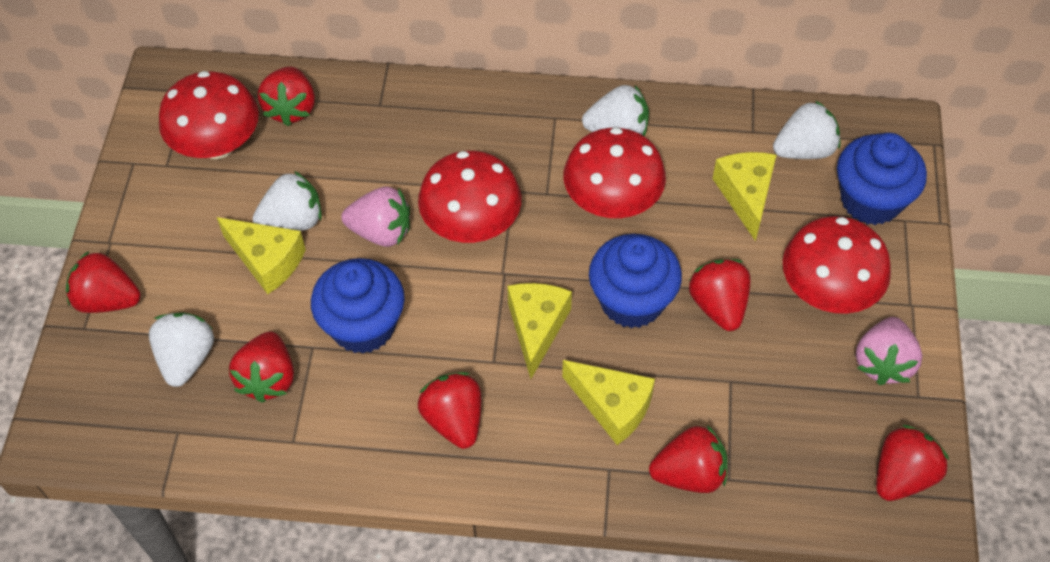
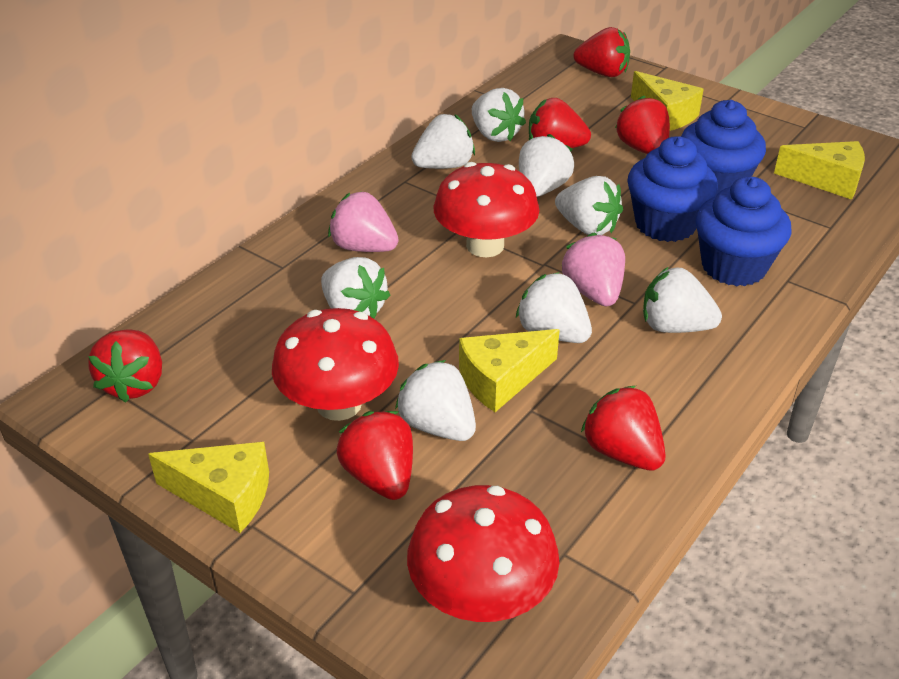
red mushroom: [159,71,259,159] [418,151,521,243] [564,127,666,218] [783,216,891,314] = 4 -> [272,308,399,421] [407,485,560,622] [434,162,539,257] = 3
red strawberry: [66,251,141,313] [229,332,294,403] [258,66,315,126] [418,372,481,449] [649,425,728,493] [689,259,751,331] [876,425,949,501] = 7 -> [88,329,162,403] [337,411,413,500] [529,98,591,148] [574,27,630,77] [581,386,666,471] [615,96,670,154] = 6
white strawberry: [149,312,214,387] [252,171,322,231] [582,85,649,136] [773,100,841,159] = 4 -> [321,257,390,319] [395,360,476,441] [411,114,475,169] [472,88,526,142] [516,272,592,343] [519,134,574,197] [555,176,623,235] [643,267,722,333] = 8

